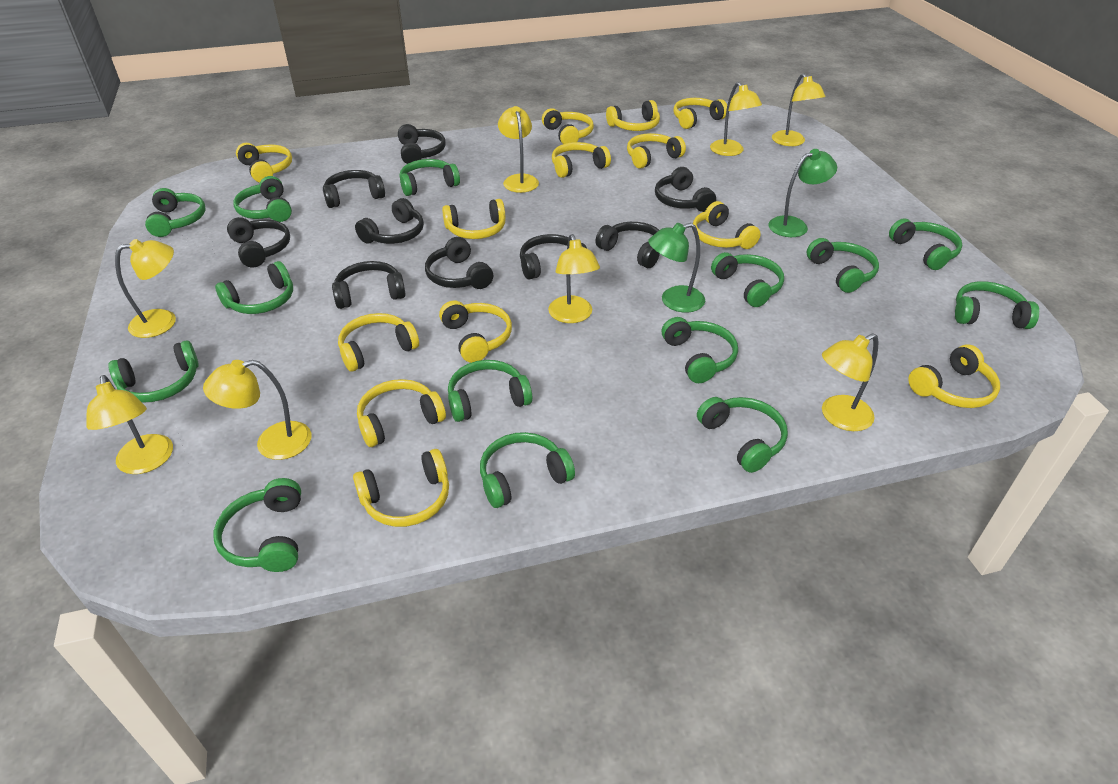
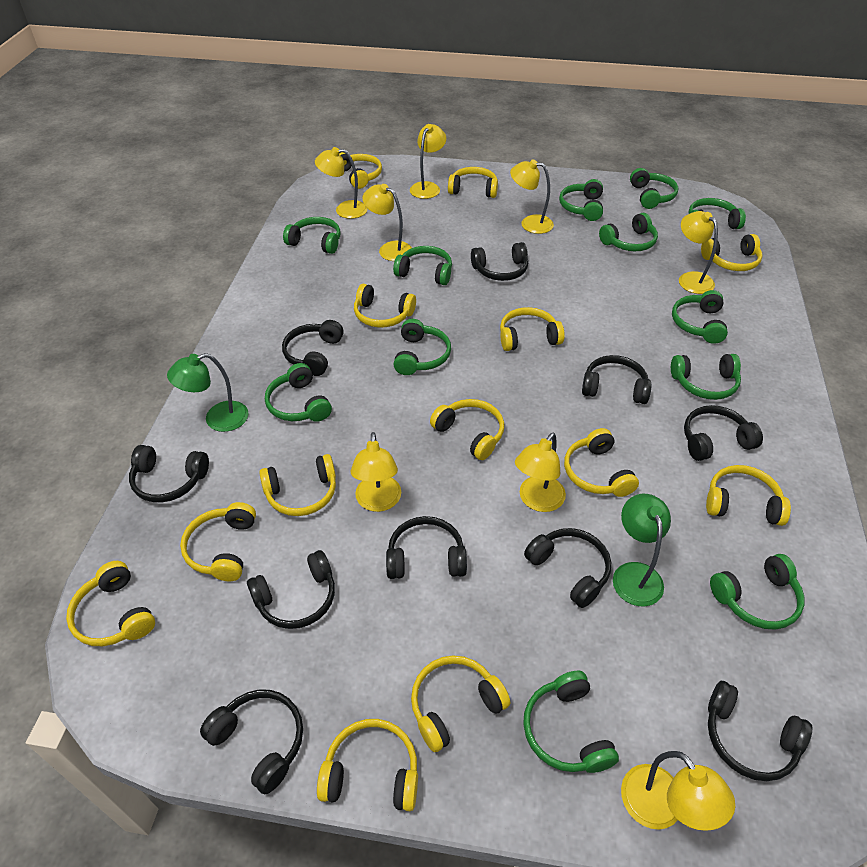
black headphones: [227,217,290,268] [323,170,385,208] [332,261,406,309] [355,198,424,244] [398,124,446,164] [425,237,493,289] [520,234,587,280] [596,222,660,268] [655,167,716,212] = 9 -> [129,445,209,502] [200,690,303,794] [247,550,335,629] [282,320,344,376] [386,516,467,579] [471,242,528,281] [524,528,611,608] [582,355,651,404] [684,405,763,461] [708,681,812,781] = 10
green headphones: [108,341,199,403] [145,188,206,237] [213,478,301,572] [215,261,293,314] [233,176,292,222] [399,159,460,196] [448,360,532,422] [480,432,575,508] [662,317,738,383] [697,397,788,473] [711,252,784,307] [807,238,879,293] [889,219,962,270] [955,281,1039,329] = 14 -> [265,363,332,422] [283,217,340,254] [393,246,452,285] [393,319,451,375] [523,671,619,773] [559,179,603,221] [599,213,658,251] [630,168,678,209] [671,354,741,400] [672,290,728,344] [689,198,746,229] [710,554,805,630] = 12

